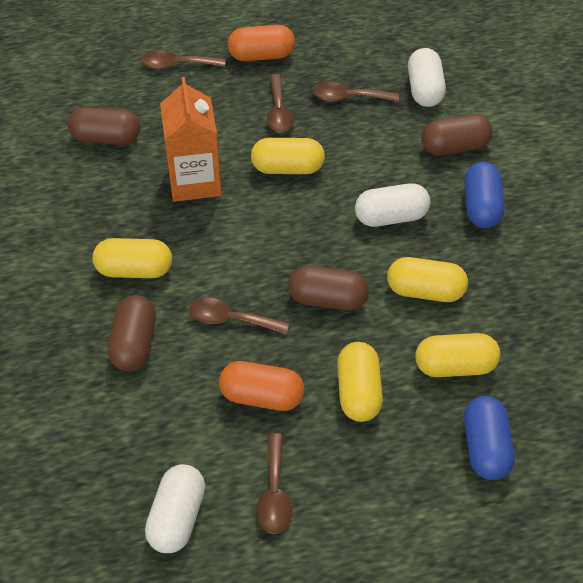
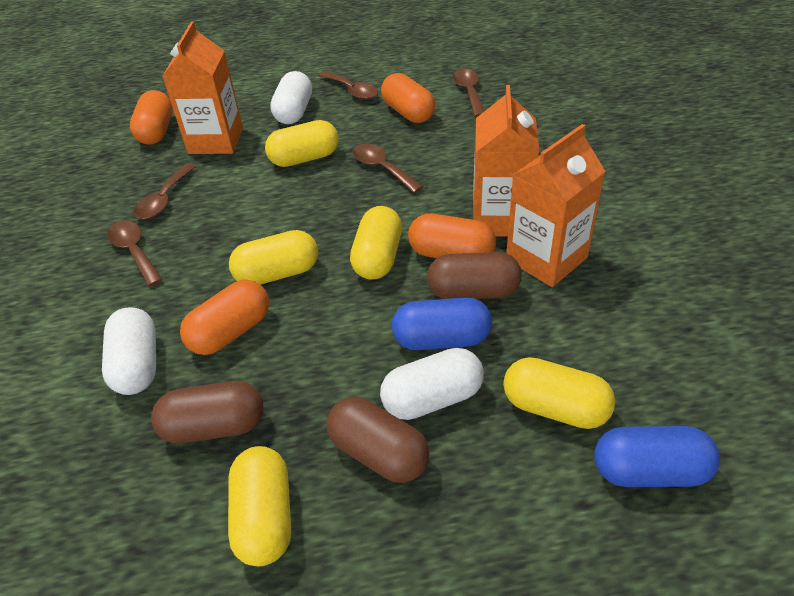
brown capsule: [68,107,140,145] [108,295,156,371] [288,265,369,310] [421,114,493,155] = 4 -> [151,381,263,444] [326,397,430,483] [427,252,522,299] = 3
orange capsule: [219,361,304,411] [228,25,295,61] = 2 -> [130,90,173,145] [180,280,269,355] [381,73,435,123] [408,214,496,258] = 4
orange carton: [160,77,222,202] = 1 -> [162,22,243,154] [473,85,539,237] [506,124,606,287] = 3

